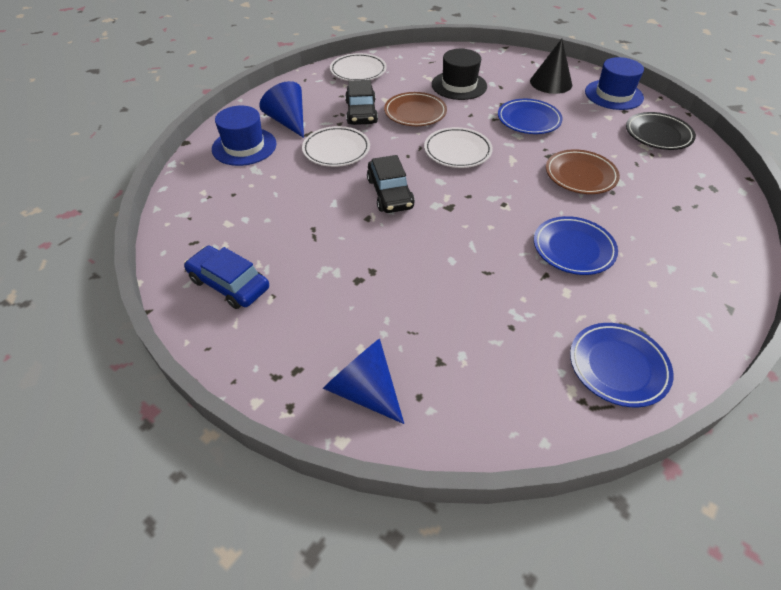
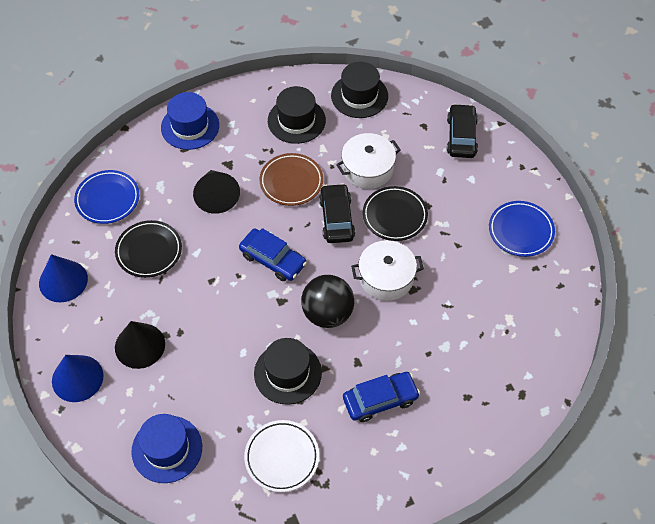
black ball: none = 0 -> [301,275,354,328] = 1
black cone: [530,39,572,94] = 1 -> [115,321,165,369] [193,170,240,214] = 2
black hat: [432,49,487,100] = 1 -> [254,338,322,405] [268,86,326,144] [331,62,388,118] = 3
black plate: [626,112,696,150] = 1 -> [115,220,182,278] [363,186,428,241] = 2
blue car: [184,246,269,309] = 1 -> [239,228,307,281] [343,372,420,422] = 2
blue plate: [498,99,563,134] [534,216,618,275] [570,323,673,407] = 3 -> [74,170,139,224] [489,201,555,257] = 2
brown plate: [384,92,447,126] [546,149,620,194] = 2 -> [259,153,323,206] = 1
white plate: [302,126,370,167] [330,53,387,81] [424,127,493,168] = 3 -> [244,420,319,492] = 1
white pot: none = 0 -> [336,133,401,189] [351,240,424,301] = 2

